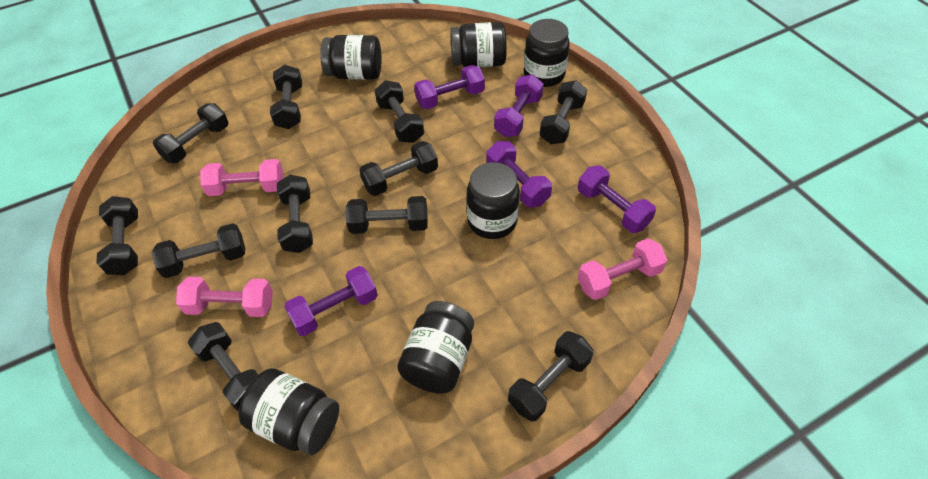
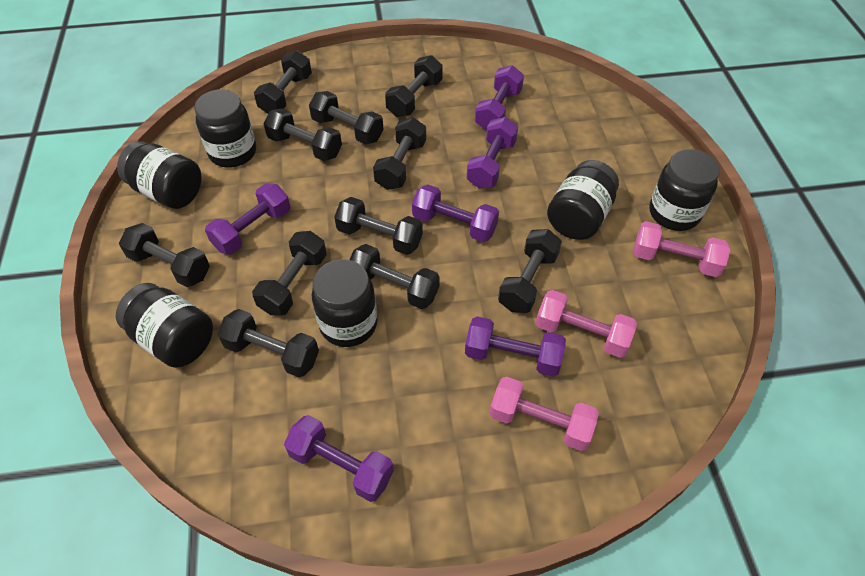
purple dumbbell: [284,266,378,336] [414,65,485,109] [486,141,552,207] [494,74,544,137] [578,165,656,233] = 5 -> [205,183,290,255] [284,415,394,502] [412,184,499,242] [465,316,566,377] [466,117,518,188] [475,65,524,131] = 6

